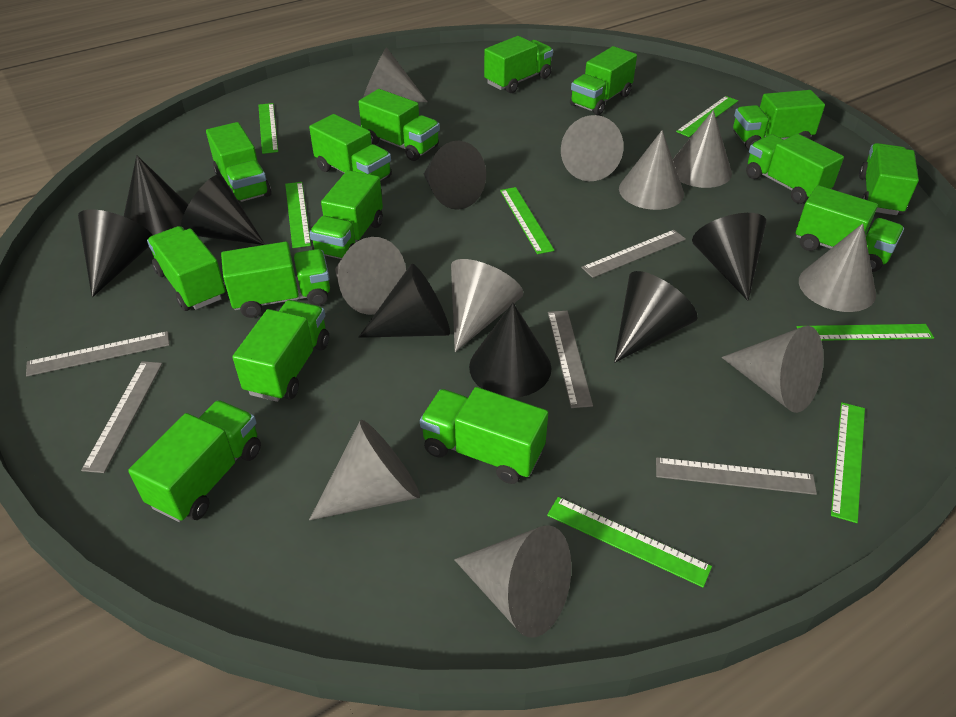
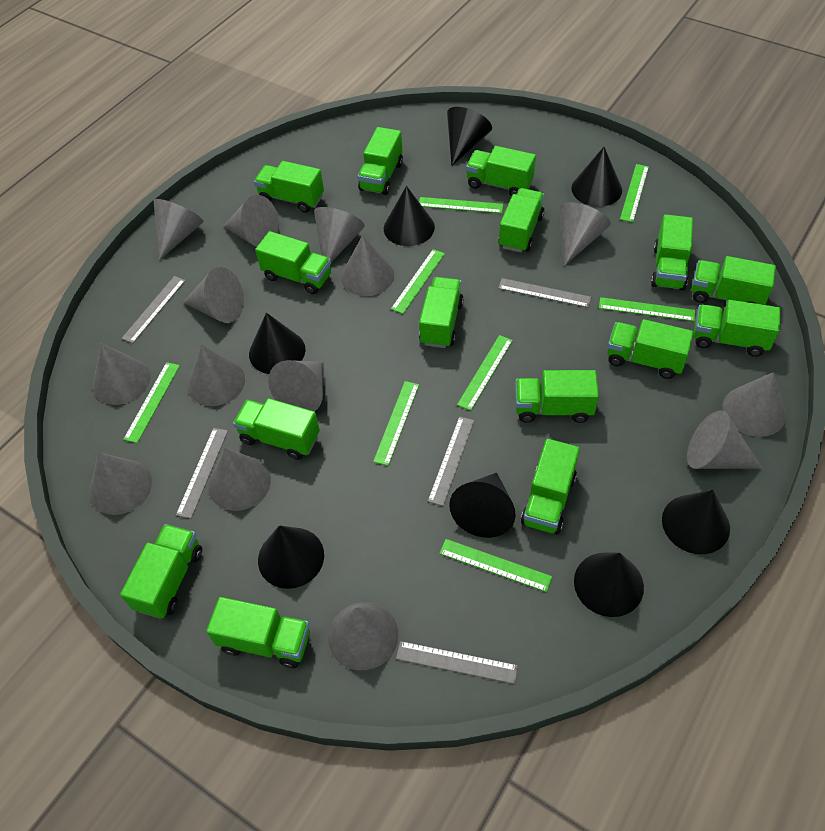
green ruler: [258,103,278,154] [285,182,311,248] [500,187,554,254] [547,497,712,587] [676,96,738,137] [797,324,934,341] [831,402,865,523] = 7 -> [123,362,180,443] [373,381,419,466] [391,249,445,314] [419,197,503,213] [439,539,552,592] [457,335,513,411] [599,297,695,321] [620,164,649,222] = 8
grey cone: [309,420,420,520] [335,237,406,315] [363,47,427,102] [451,259,523,352] [454,525,571,638] [561,115,624,181] [619,130,684,210] [673,110,732,188] [722,326,824,413] [799,223,876,312] = 10 -> [89,452,152,515] [93,343,150,405] [154,199,204,260] [183,267,244,323] [187,344,245,406] [208,448,271,511] [223,195,279,247] [268,360,323,411] [314,207,365,263] [328,602,398,670] [341,235,394,296] [560,202,611,266] [687,410,763,469] [722,372,786,437] = 14

